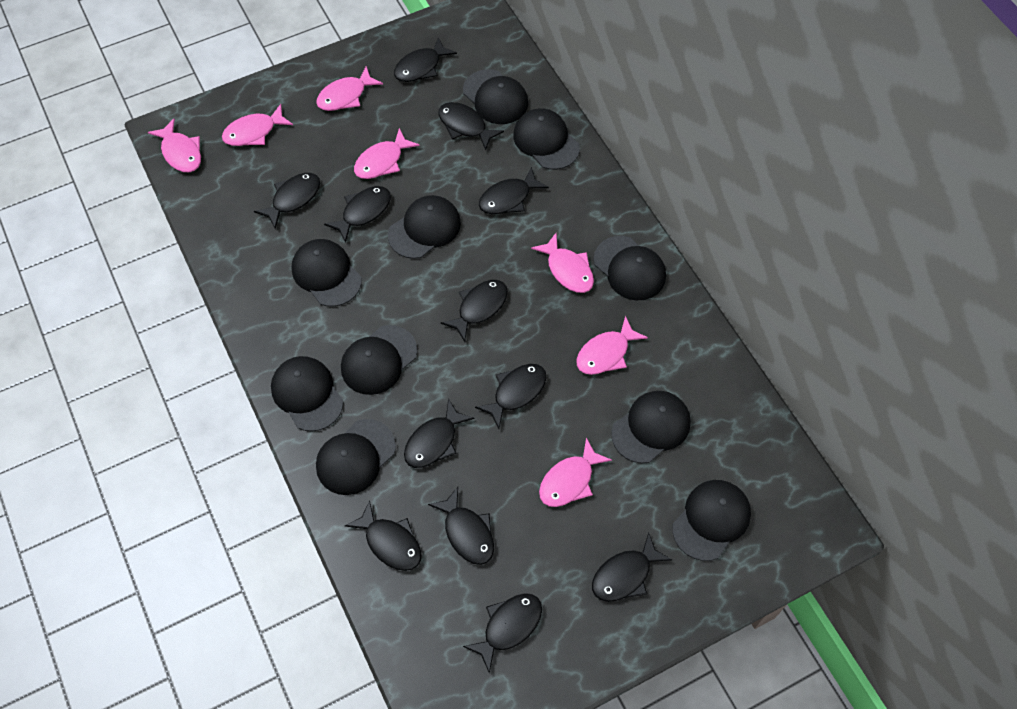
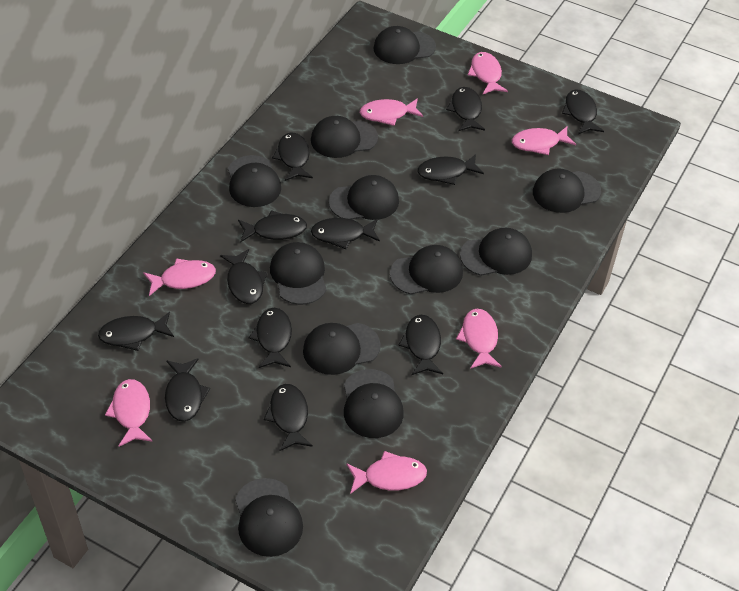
black cap: [271,356,344,431] [291,239,362,307] [316,419,396,495] [341,325,417,395] [388,195,461,259] [463,69,528,124] [513,108,580,170] [594,236,666,300] [611,391,691,463] [672,480,751,561] = 10 -> [228,155,281,207] [235,478,303,557] [270,242,327,305] [303,323,380,375] [311,116,378,158] [329,175,399,220] [344,369,404,438] [373,26,436,64] [390,245,463,294] [460,228,532,276] [533,168,601,213] = 11

